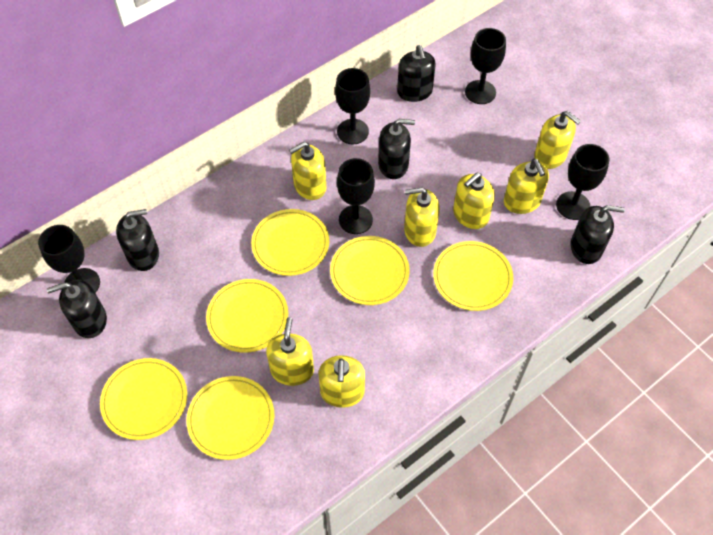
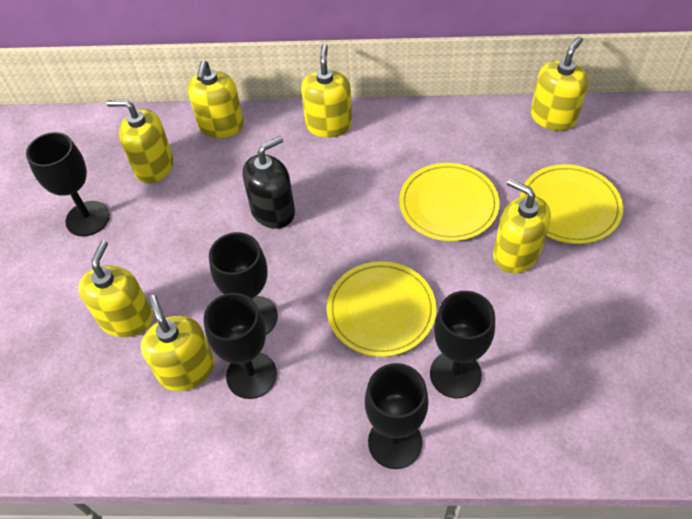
black soap dispenser: [47,280,107,338] [116,209,159,271] [378,119,415,179] [397,45,436,102] [571,205,625,264] = 5 -> [242,136,295,229] = 1
yellow plate: [100,358,187,440] [187,376,274,460] [206,279,288,353] [251,209,329,276] [330,236,410,305] [433,241,513,311] = 6 -> [327,261,436,357] [399,163,500,241] [520,164,623,244] = 3

